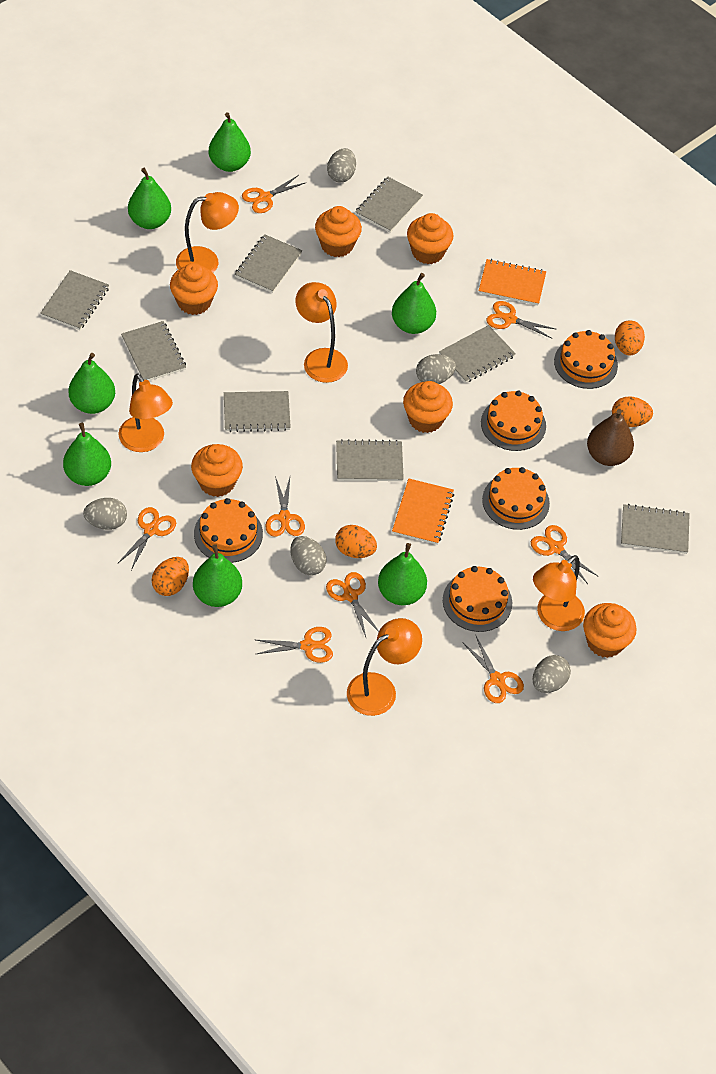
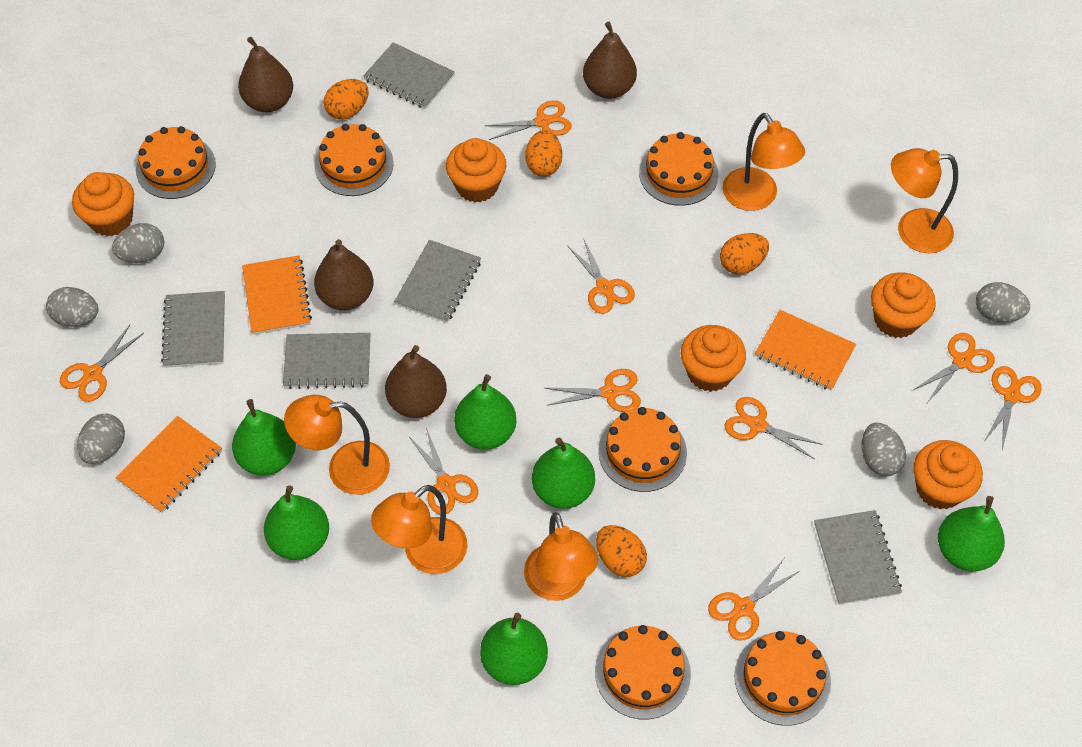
brown pear: [587,409,634,466] = 1 -> [238,37,293,112] [314,239,374,310] [385,345,447,418] [583,22,637,99] = 4
green pear: [63,423,111,486] [68,353,115,414] [128,168,171,229] [193,544,242,607] [209,112,251,172] [378,543,427,605] [392,273,436,334] = 7 -> [232,399,296,476] [264,485,329,560] [454,374,516,450] [480,613,548,685] [532,438,595,509] [938,496,1005,571] = 6
grey notebook: [40,270,109,330] [121,321,186,381] [224,391,291,432] [235,234,302,293] [336,439,404,481] [355,177,423,232] [439,325,516,383] [621,504,690,554] = 8 -> [161,291,225,368] [283,333,370,389] [363,42,455,109] [394,240,481,323] [814,510,902,605] = 5
orange cake: [194,498,263,563] [443,566,512,632] [481,390,546,451] [482,467,550,530] [554,330,618,389] = 5 -> [136,126,216,199] [314,124,394,196] [595,625,691,719] [598,407,687,492] [639,132,719,206] [734,631,831,726] = 6
orange cupcake: [170,263,218,315] [191,444,243,497] [315,206,362,257] [403,381,453,433] [407,213,453,264] [583,603,637,658] = 6 -> [72,172,134,237] [446,138,506,202] [681,325,746,392] [871,272,936,338] [913,440,983,509] = 5
orange notebook: [392,478,454,545] [479,259,546,305] = 2 -> [116,416,222,513] [242,255,312,335] [755,310,856,391] = 3
orange scissors: [117,507,176,570] [242,175,305,213] [256,627,333,663] [265,476,305,537] [326,572,379,637] [462,636,524,703] [486,301,555,338] [531,525,598,584] = 8 -> [60,325,144,402] [409,428,478,514] [485,100,572,140] [545,369,641,412] [567,240,635,314] [708,559,800,640] [725,397,822,459] [912,333,995,403] [985,366,1042,450] = 9

